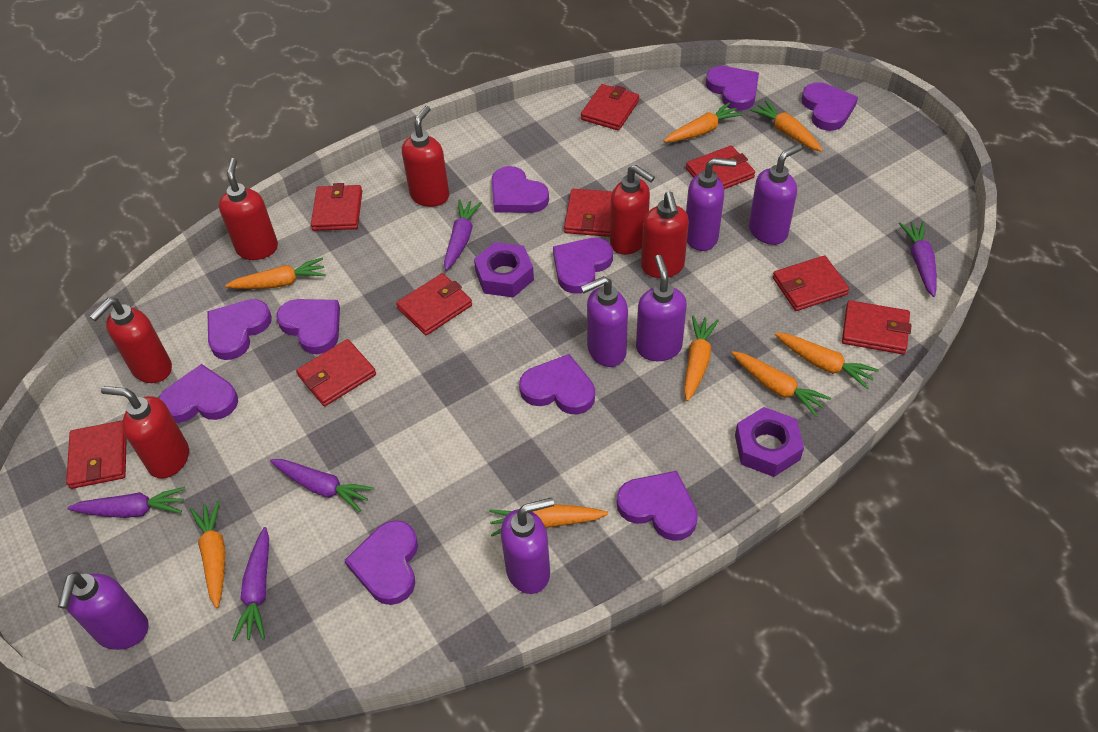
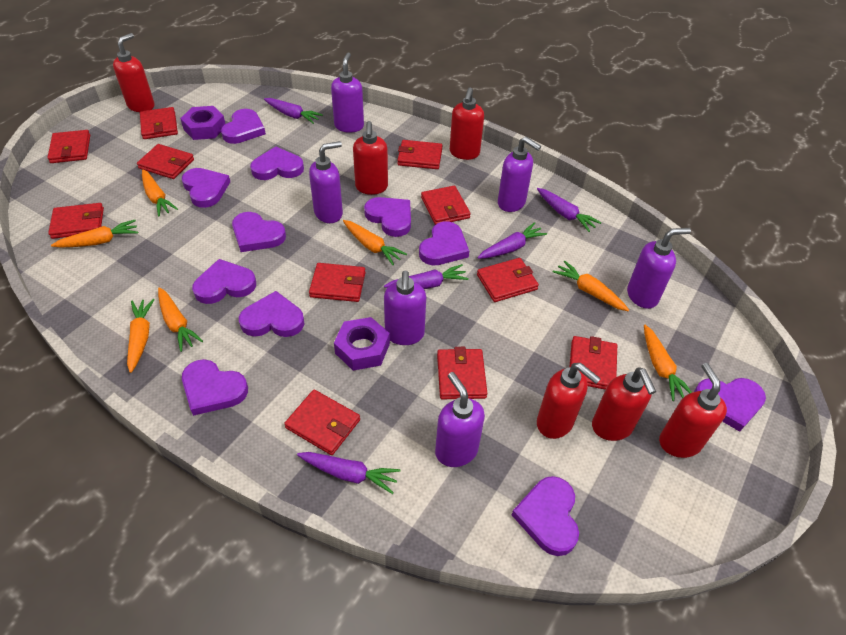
orange carrot: [190,500,226,608] [225,258,326,289] [489,504,608,536] [664,102,743,142] [684,316,719,401] [731,351,831,417] [750,100,823,152] [775,333,879,389] = 8 -> [51,220,138,248] [127,299,155,373] [142,170,178,217] [158,287,203,352] [343,220,407,265] [553,261,629,311] [644,325,692,401] = 7
purple heart: [159,364,238,423] [207,299,272,360] [276,299,340,354] [345,520,418,605] [492,166,549,213] [519,354,595,414] [553,238,613,294] [617,471,698,541] [706,66,759,110] [801,82,858,131] = 10 -> [182,168,230,208] [182,359,248,416] [192,259,256,304] [221,109,266,144] [232,212,286,252] [239,291,304,337] [250,147,304,180] [364,197,411,237] [419,221,469,265] [512,476,579,556] [694,378,766,432] = 11
red wallet: [66,420,127,489] [296,339,376,407] [311,183,362,231] [396,273,472,335] [564,189,613,237] [581,84,639,131] [686,145,755,189] [773,256,849,311] [842,300,911,354] = 9 -> [47,130,90,163] [48,203,104,239] [137,144,194,179] [140,107,178,139] [284,390,360,455] [309,263,366,302] [397,140,443,169] [421,186,471,225] [437,347,487,399] [477,258,539,302] [569,336,617,390] = 11

